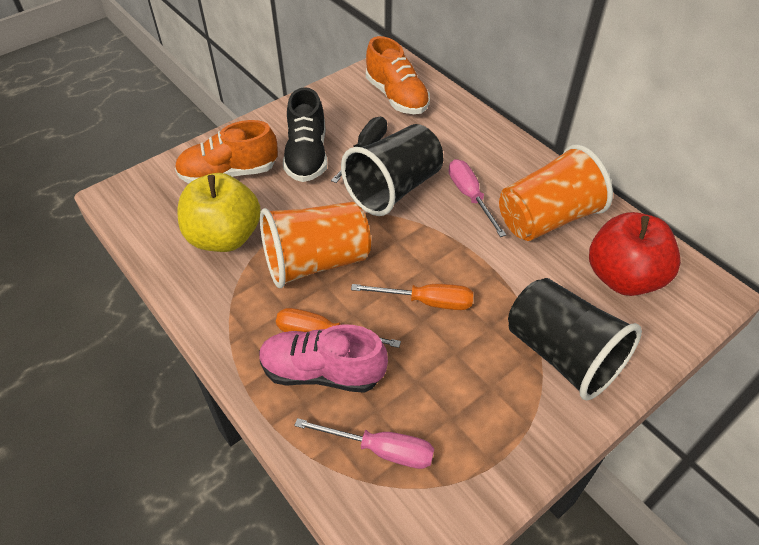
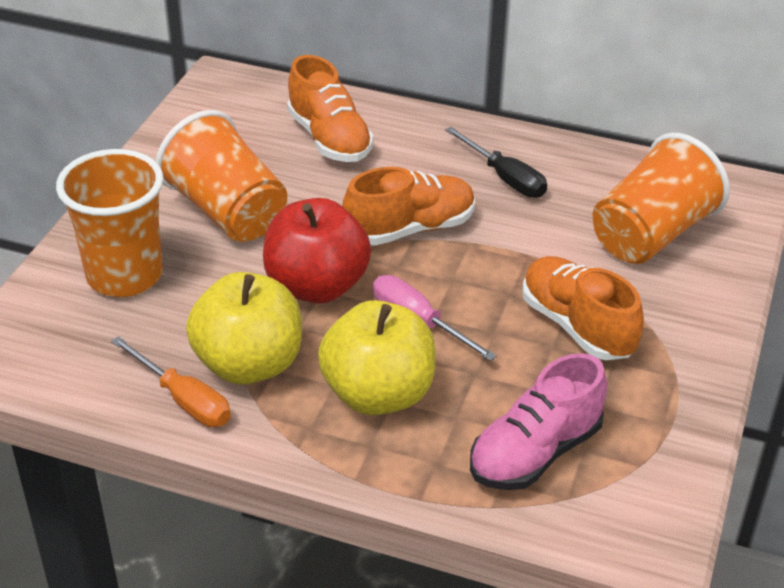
black cup: [341,124,443,216] [508,278,642,400] = 2 -> none = 0
black shoe: [283,87,327,182] = 1 -> none = 0
orange cup: [260,202,371,288] [499,145,613,241] = 2 -> [56,149,164,297] [156,110,287,242] [592,133,730,264] = 3
orange screwdriver: [276,308,401,348] [351,284,473,310] = 2 -> [111,336,231,427] = 1
orange shoe: [175,120,278,183] [366,36,430,114] = 2 -> [287,55,374,162] [342,167,475,245] [522,256,644,360] = 3
pink screwdriver: [294,418,434,469] [449,159,506,237] = 2 -> [373,275,497,361] = 1
yellow apple: [178,173,261,252] = 1 -> [186,272,302,385] [318,300,436,415] = 2

